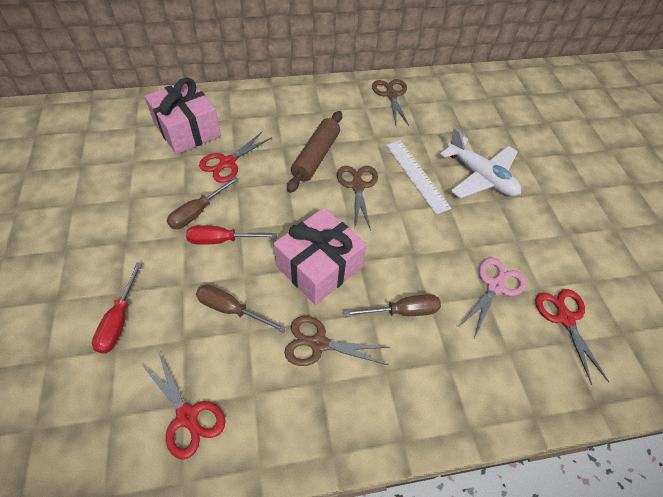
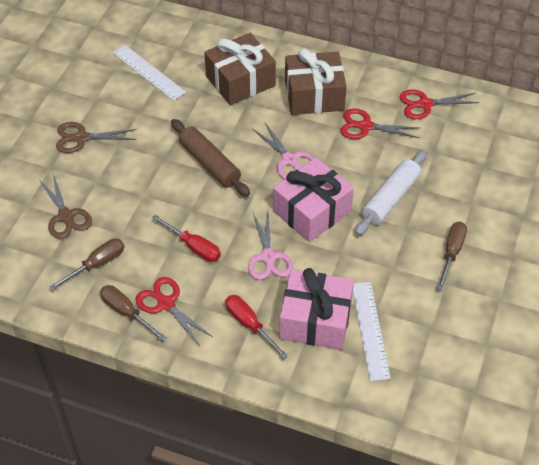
brown gift: none = 0 -> [204,33,276,106] [285,48,347,115] = 2
brown scissors: [284,316,390,366] [337,166,378,231] [372,79,409,126] = 3 -> [39,174,92,239] [56,122,137,153] = 2
pink scissors: [459,258,526,338] = 1 -> [248,211,293,280] [253,123,314,179] = 2
white plane: [440,128,521,198] = 1 -> none = 0
white rolling pin: none = 0 -> [355,150,427,235] = 1
white ruler: [386,141,451,214] = 1 -> [113,45,186,101] [353,282,391,381] = 2

